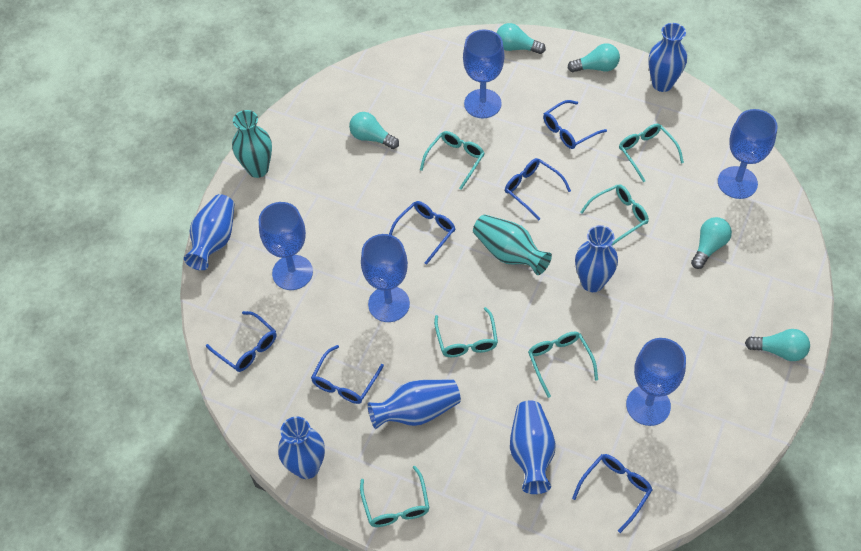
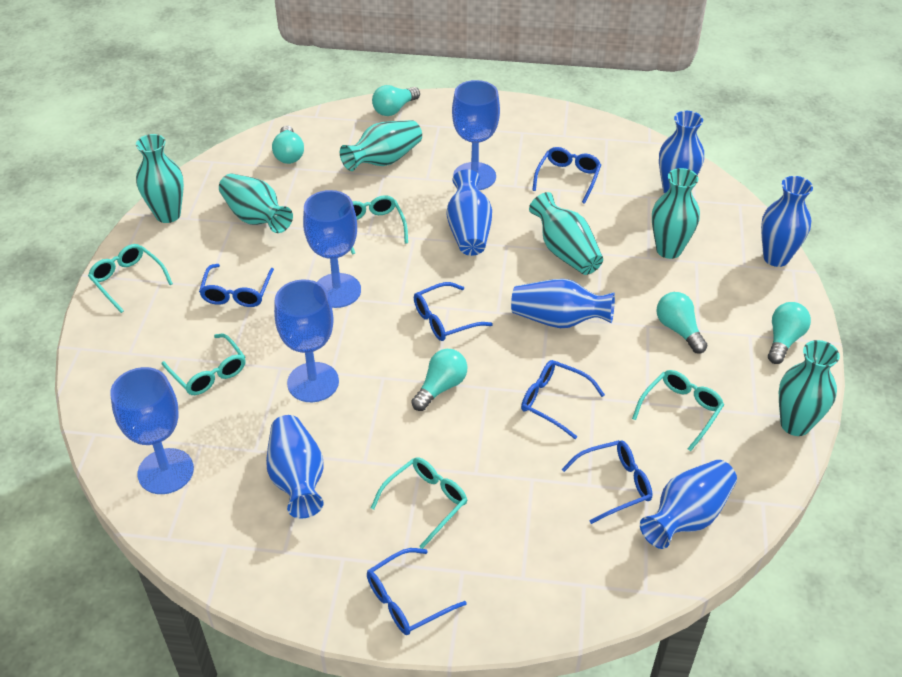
blue goblet: [259,202,313,290] [361,234,410,322] [463,29,504,118] [626,338,686,426] [718,109,778,199] = 5 -> [110,367,194,494] [274,279,339,402] [303,190,361,308] [452,80,500,190] = 4
turquoise glasses: [360,466,429,527] [420,131,485,190] [434,307,498,357] [528,332,598,398] [580,184,649,245] [619,124,684,182] = 6 -> [88,244,173,313] [162,333,245,395] [351,195,408,254] [371,457,467,549] [632,370,724,451] = 5
turquoise vase: [232,110,272,178] [473,214,552,275] = 2 -> [136,134,184,223] [219,174,293,233] [340,120,422,171] [529,192,603,275] [652,168,700,259] [779,340,840,436] = 6

